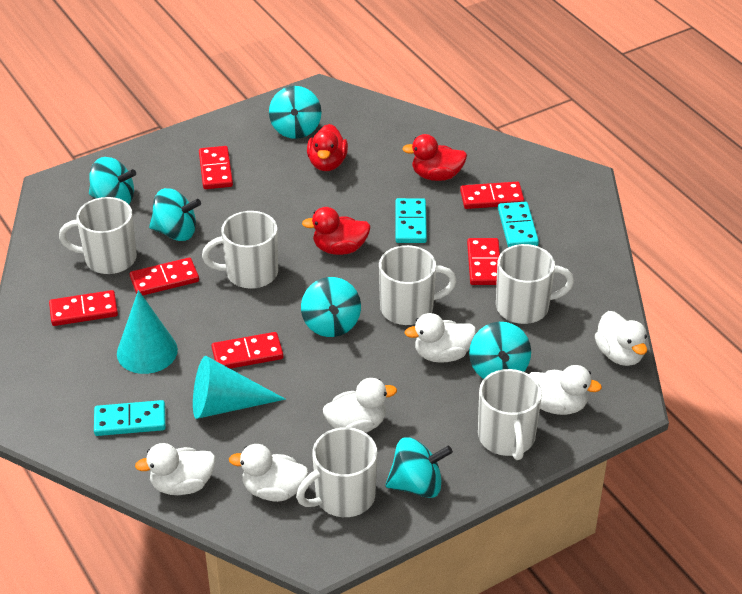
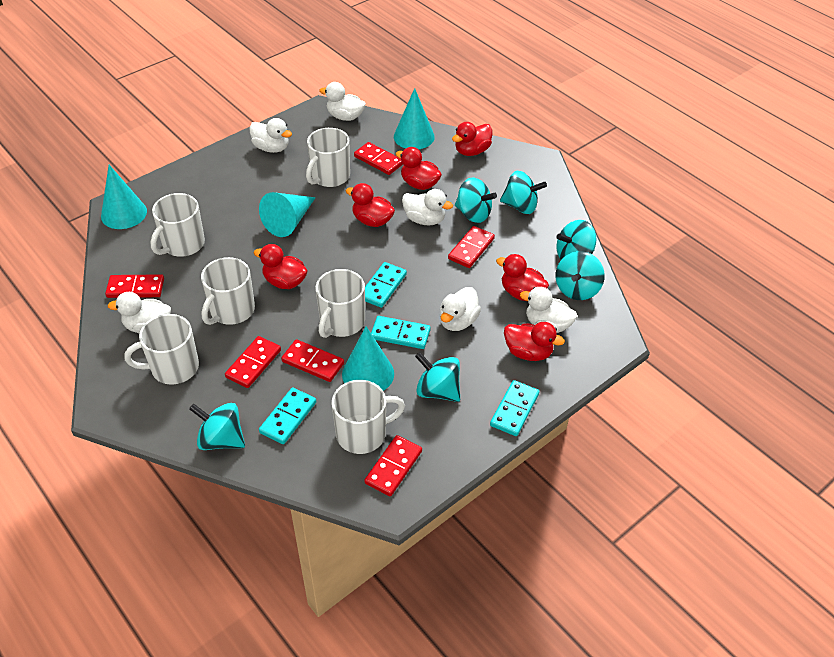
red duck: [302,207,371,255] [307,124,348,171] [402,134,467,181] = 3 -> [254,244,308,289] [346,183,395,227] [396,147,442,190] [452,122,492,156] [496,254,549,301] [504,322,565,361] = 6
turquoise cone: [117,290,178,374] [193,356,286,419] = 2 -> [101,165,147,229] [259,192,316,237] [342,326,394,391] [394,88,435,149] = 4
turquoise domino: [94,400,166,436] [395,198,427,243] [498,202,539,247] = 3 -> [259,388,316,444] [365,262,407,308] [371,316,431,349] [490,380,539,436] = 4

